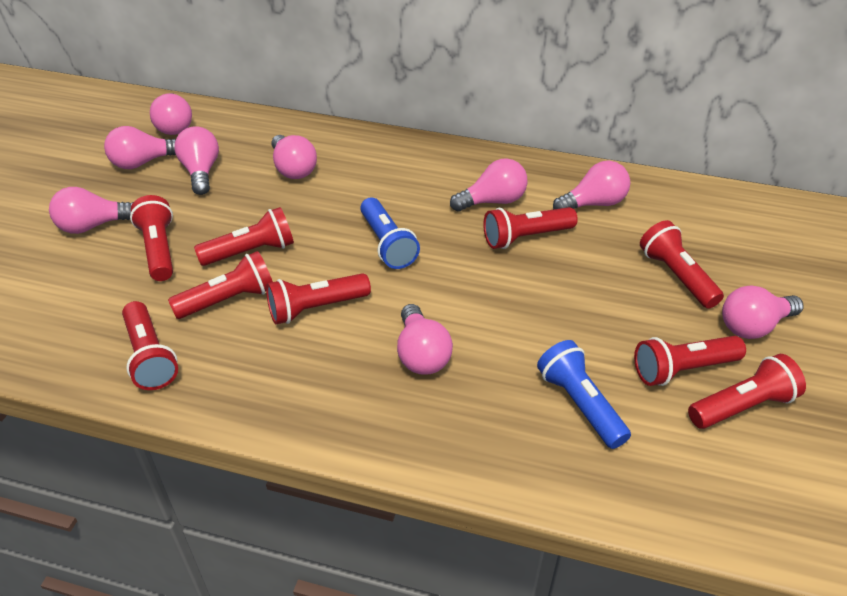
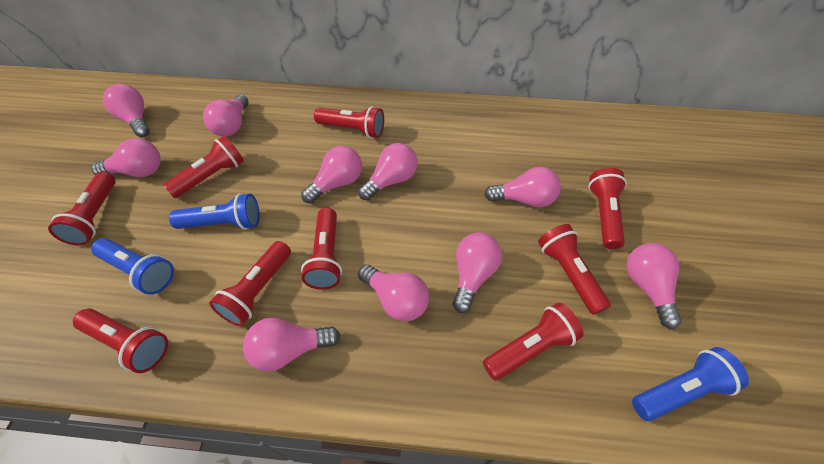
blue flashlight: [360,198,420,269] [537,340,631,449] = 2 -> [91,238,174,295] [169,193,260,230] [632,347,749,421] = 3
pink light bulb: [49,187,134,234] [104,126,176,169] [150,93,192,135] [174,126,219,195] [272,135,317,179] [397,304,453,375] [450,158,528,212] [553,160,630,210] [722,285,803,339] = 9 -> [91,138,161,177] [103,84,150,137] [203,95,249,137] [243,318,340,371] [301,146,362,204] [358,143,418,200] [358,265,429,322] [453,233,502,313] [484,167,561,208] [626,243,682,329] = 10

